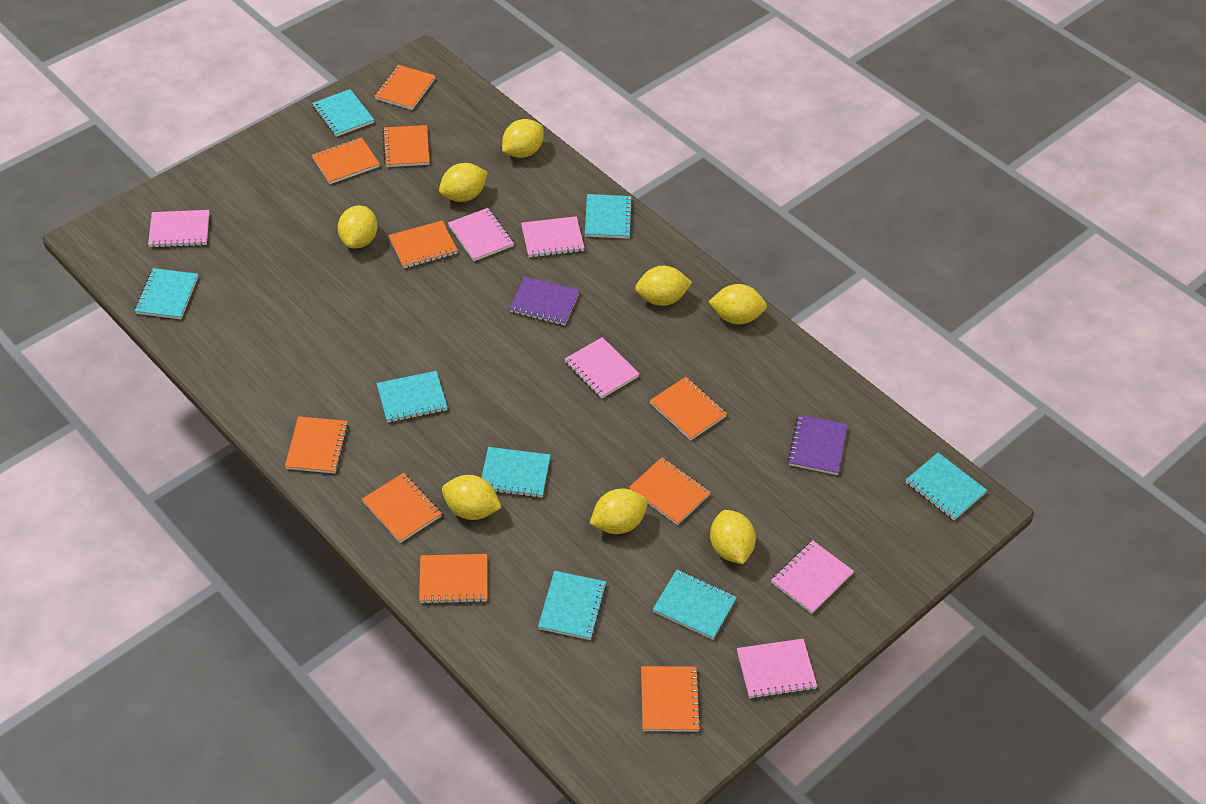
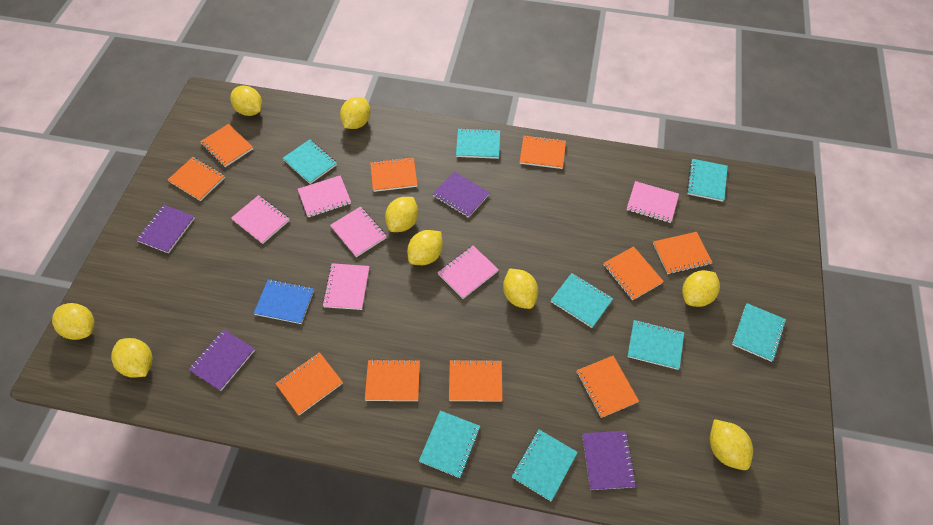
blue notebook: none = 0 -> [254,279,314,324] = 1
purple notebook: [510,276,580,326] [788,415,848,475] = 2 -> [136,205,195,253] [188,329,255,391] [433,172,490,218] [582,431,636,490] = 4
yellow lemon: [338,206,378,249] [439,163,488,202] [442,475,502,520] [502,119,544,158] [589,488,648,534] [635,266,692,306] [709,284,767,324] [710,510,756,564] = 8 -> [52,303,94,340] [111,338,153,378] [230,86,262,116] [340,97,371,129] [385,197,418,232] [407,230,443,265] [503,269,538,309] [682,270,720,307] [710,419,753,470] = 9

